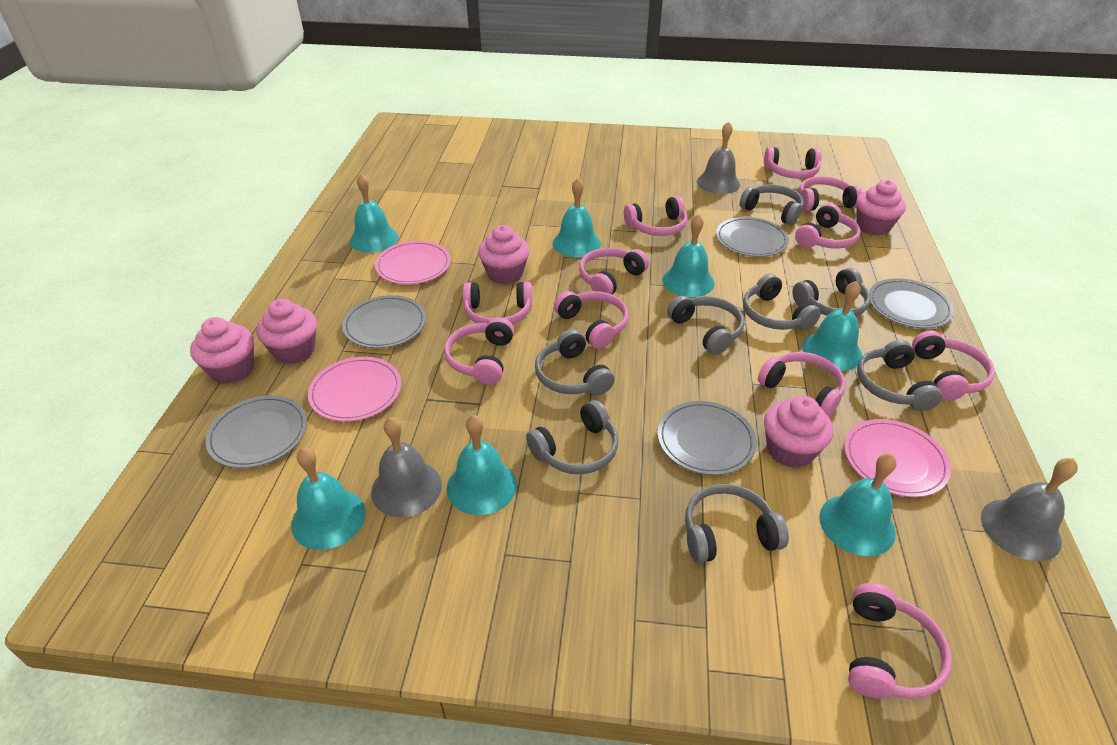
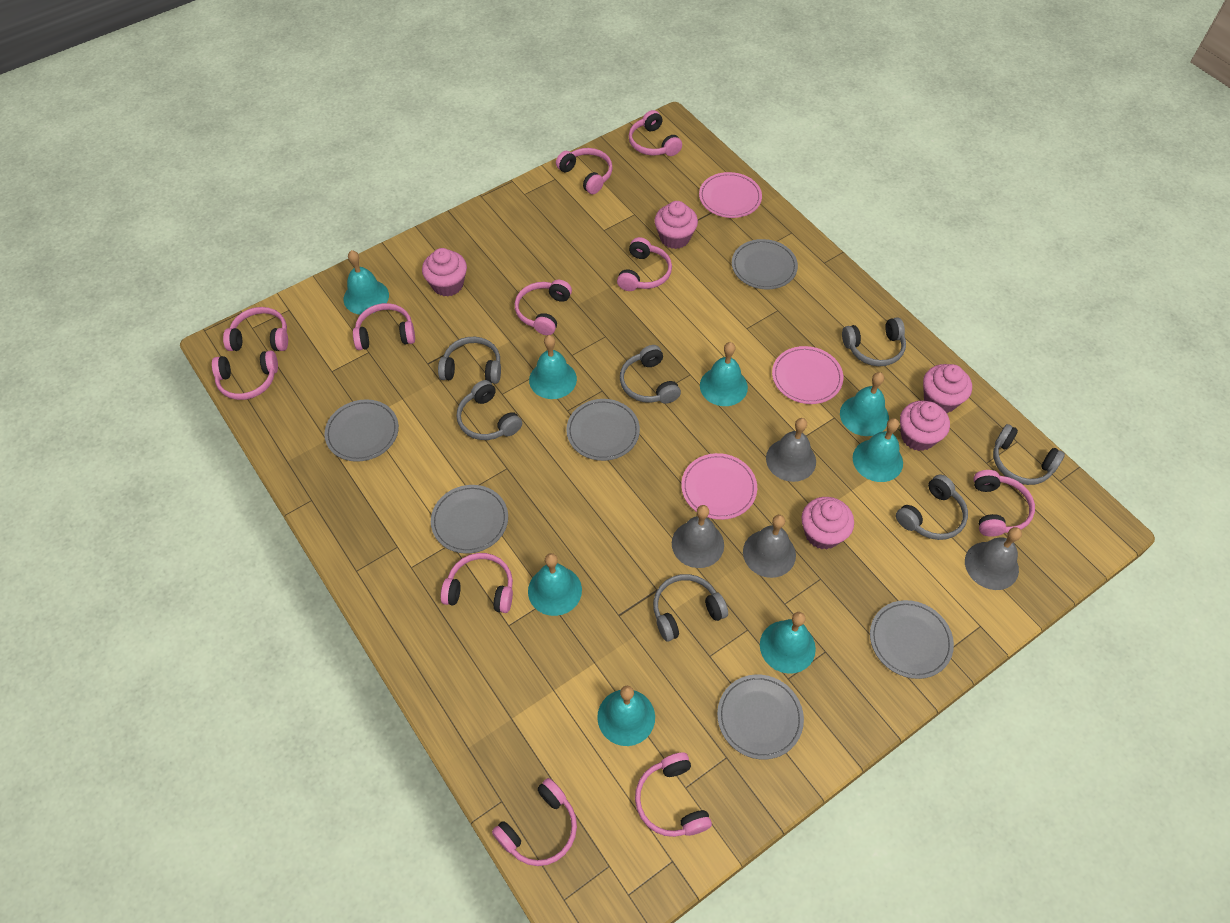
grey bell: [371,417,442,517] [697,121,740,194] [981,458,1078,561] = 3 -> [672,505,724,568] [743,515,796,578] [766,418,816,482] [965,527,1022,590] = 4
grey headphones: [526,400,618,474] [535,329,615,395] [667,296,744,355] [685,484,789,563] [740,184,804,225] [743,274,821,330] [793,268,871,316] [857,340,942,411] = 8 -> [438,337,501,384] [456,380,522,440] [620,345,681,404] [653,574,728,641] [842,317,906,366] [896,475,968,540] [993,424,1065,485] = 7
grey plate: [205,395,307,468] [342,295,426,348] [657,401,757,475] [716,217,789,257] [869,278,954,329] = 5 -> [324,399,399,462] [431,485,508,554] [566,399,640,461] [717,674,804,760] [732,239,798,289] [870,600,954,679] = 6
turquoise bell: [291,447,366,550] [350,174,398,253] [447,415,516,515] [552,178,601,257] [662,214,714,297] [802,281,862,371] [819,453,896,556] = 7 -> [344,250,389,315] [528,553,582,616] [529,335,577,399] [597,686,655,746] [700,342,748,406] [760,612,816,674] [840,372,889,436] [853,418,903,482] = 8

